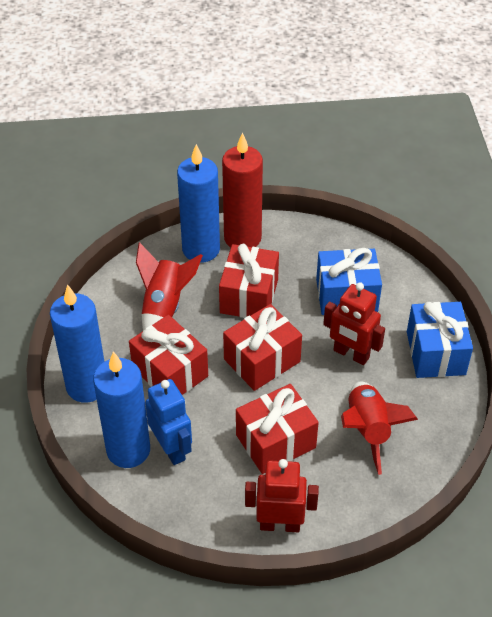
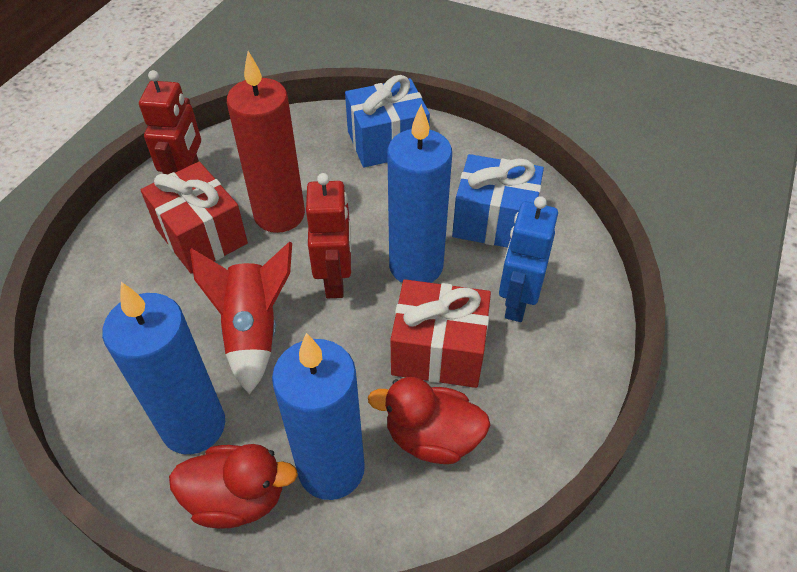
red duck: none = 0 -> [169,444,298,529] [368,377,490,464] = 2
red gift: [129,315,208,395] [219,244,279,318] [223,304,302,391] [236,384,319,474] = 4 -> [141,162,248,274] [390,279,491,388] = 2
red rocket: [136,242,203,331] [341,382,418,475] = 2 -> [190,242,292,394] = 1

